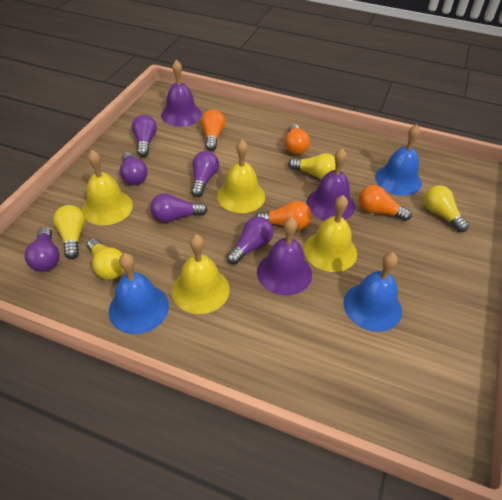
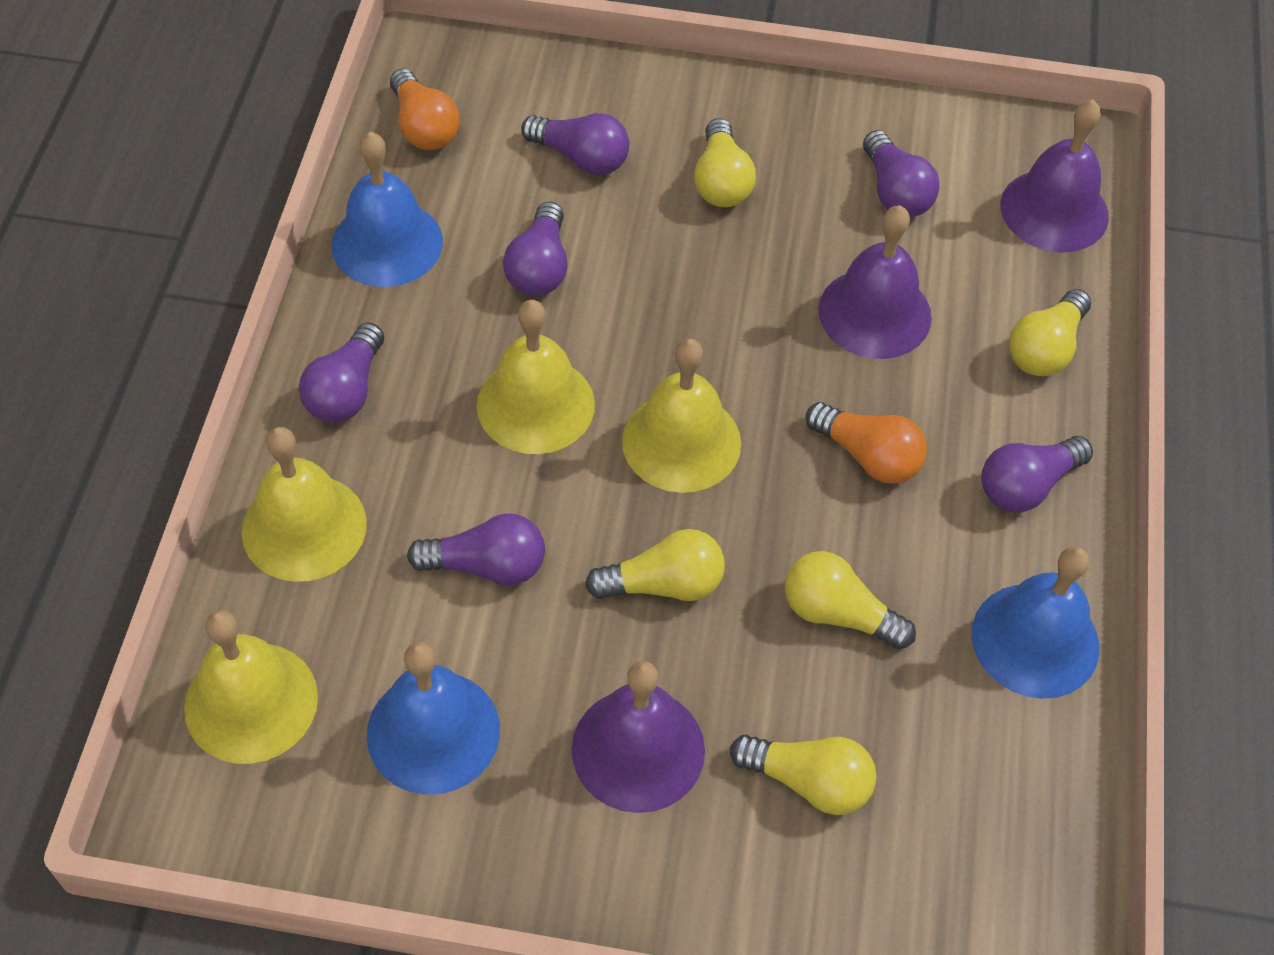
orange light bulb: [201,110,225,151] [255,201,312,230] [285,124,310,155] [359,185,412,221] = 4 -> [390,69,459,150] [805,402,927,484] = 2
yellow light bulb: [53,205,85,259] [87,238,124,280] [288,153,336,179] [424,185,469,232] = 4 -> [585,529,725,601] [694,118,756,207] [730,735,877,815] [785,551,916,650] [1009,289,1091,376] = 5

